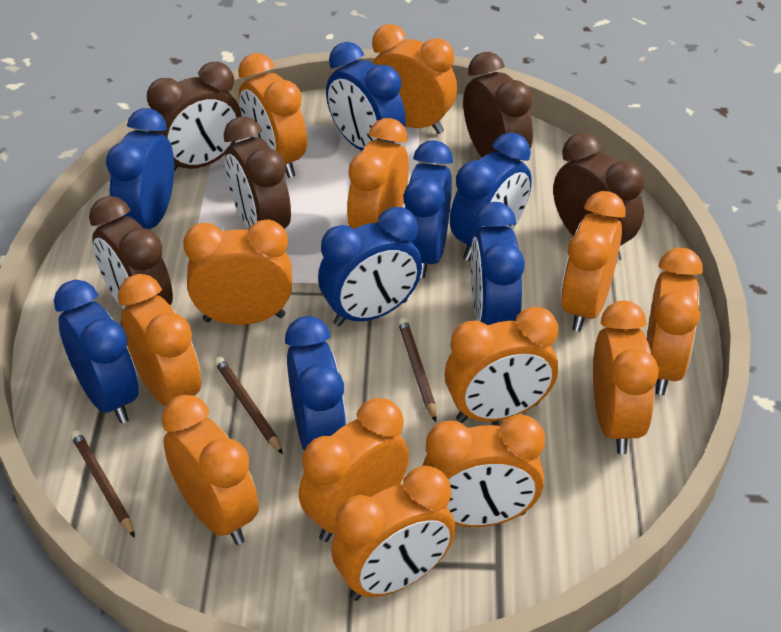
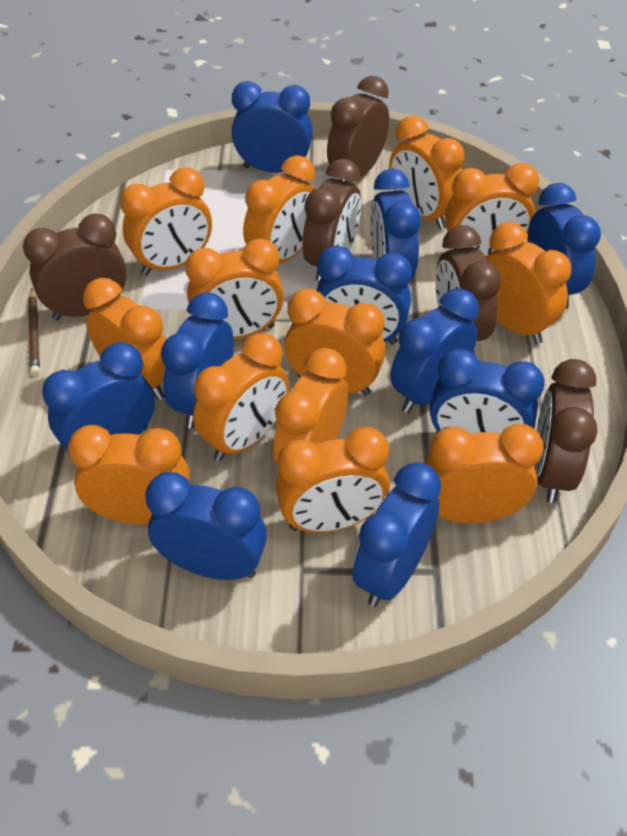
blue clock: [54,280,139,423] [106,108,174,229] [285,316,347,451] [318,207,422,326] [326,42,406,151] [403,140,453,278] [450,132,532,261] [471,202,525,325] = 8 -> [42,342,155,452] [145,472,267,580] [161,292,234,428] [232,81,313,172] [317,246,412,345] [353,463,441,607] [370,169,421,278] [390,288,479,413] [430,349,545,434] [527,183,601,309] = 10
brown pencil: [71,430,135,538] [214,357,283,454] [398,318,437,422] = 3 -> [28,289,40,375] = 1

